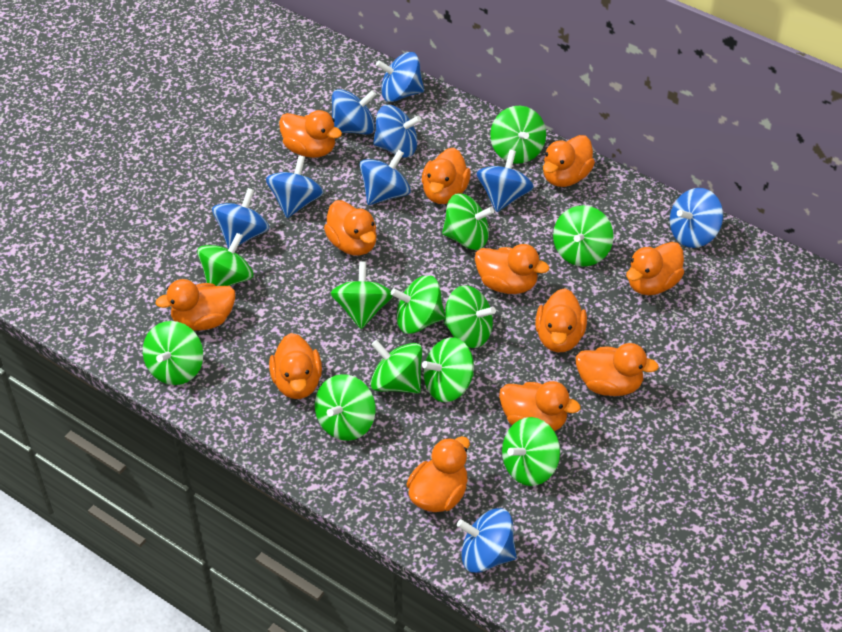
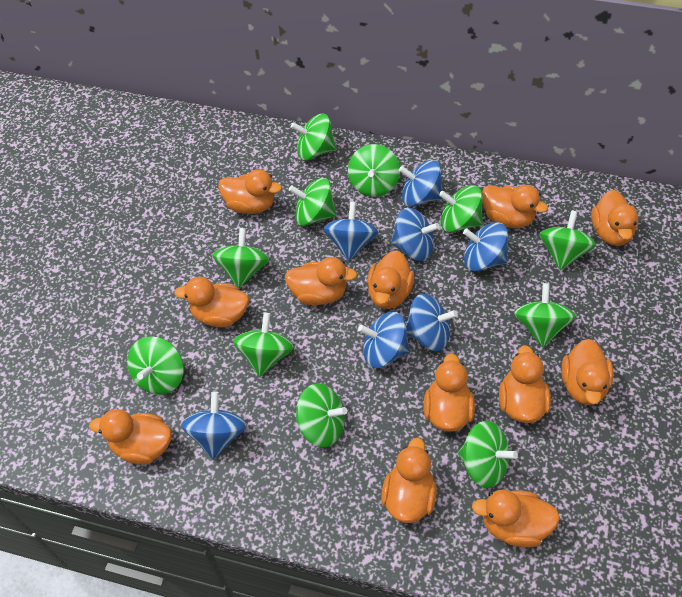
blue spinning top: [212,188,269,249] [266,155,324,218] [332,89,376,134] [360,150,411,205] [373,105,421,158] [376,52,424,102] [457,508,517,573] [476,150,534,212] [670,188,723,248] = 9 -> [181,391,246,459] [323,202,378,261] [358,312,410,368] [391,208,440,261] [399,160,442,207] [406,294,458,351] [463,222,508,271] = 7
green spinning top: [143,321,203,385] [197,233,253,286] [315,374,376,441] [331,261,393,329] [371,340,422,393] [391,275,445,334] [422,337,474,402] [442,193,494,250] [444,285,496,348] [490,106,546,164] [502,417,560,486] [553,205,614,266] = 12 -> [127,336,184,395] [213,228,269,288] [233,313,294,377] [289,178,337,226] [291,114,336,160] [296,383,347,448] [348,144,400,197] [439,185,483,232] [458,421,518,488] [514,283,576,347] [539,210,596,270] = 11

